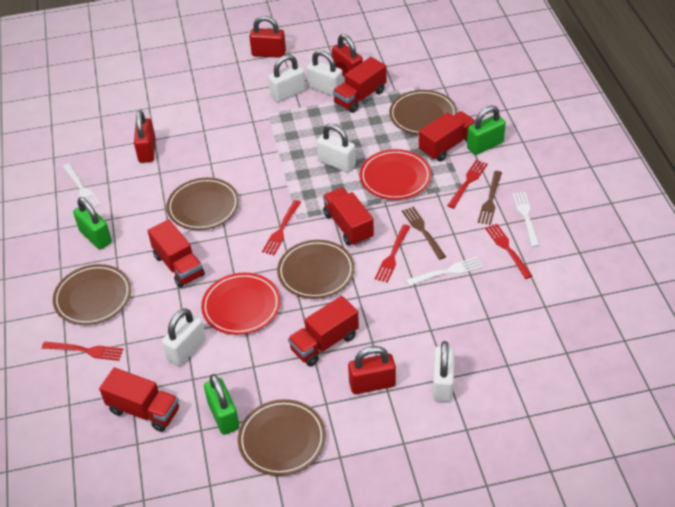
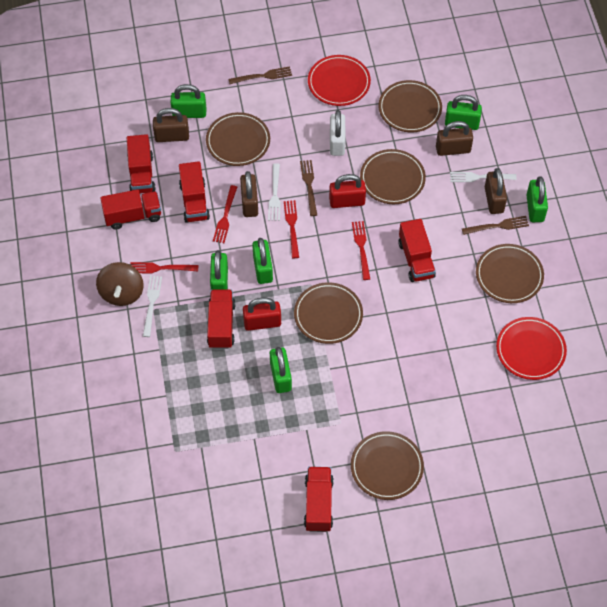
brown fork: [402,206,446,260] [478,171,502,225] = 2 -> [228,66,292,84] [300,160,317,216] [462,216,529,235] = 3
brown padlock: none = 0 -> [153,108,189,142] [240,171,258,217] [436,121,473,156] [485,168,507,214] = 4
brown plate: [53,264,131,325] [166,178,239,230] [238,399,326,476] [277,240,355,299] [389,90,457,135] = 5 -> [206,112,270,166] [294,282,363,344] [351,431,424,500] [360,149,426,204] [378,80,442,132] [476,244,544,303] = 6
brown spinning top: none = 0 -> [96,262,144,306] = 1
green padlock: [73,197,112,250] [204,374,240,435] [467,106,506,155] = 3 -> [171,84,206,118] [210,250,228,289] [252,238,273,284] [270,347,292,393] [445,95,482,130] [526,177,548,222] = 6
red fork: [42,342,123,361] [262,200,301,255] [375,224,410,283] [447,160,488,209] [485,224,532,279] = 5 -> [130,262,198,274] [213,185,237,243] [284,200,299,258] [352,221,370,280] = 4
red padlock: [134,110,156,163] [249,16,286,58] [332,34,363,77] [348,346,396,394] = 4 -> [243,297,281,331] [329,174,366,208] = 2
white padlock: [162,308,206,366] [268,54,306,102] [307,50,343,96] [317,124,356,172] [433,341,455,402] = 5 -> [330,110,345,156] = 1

